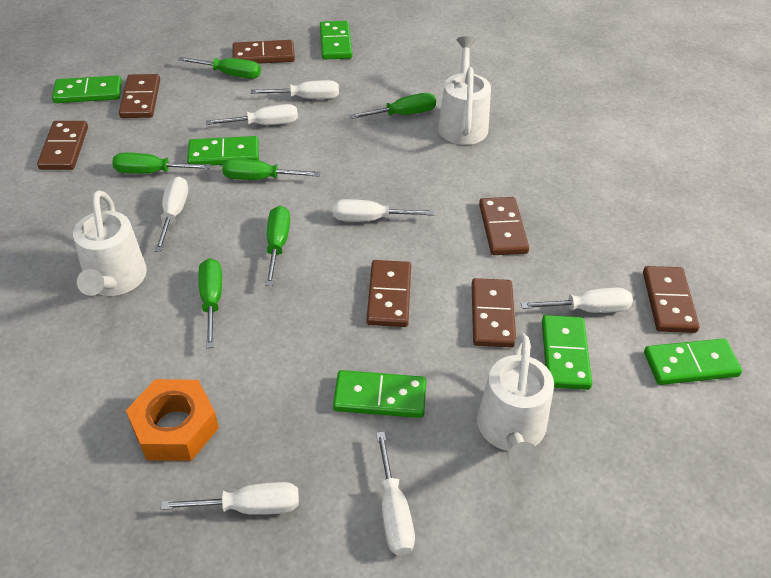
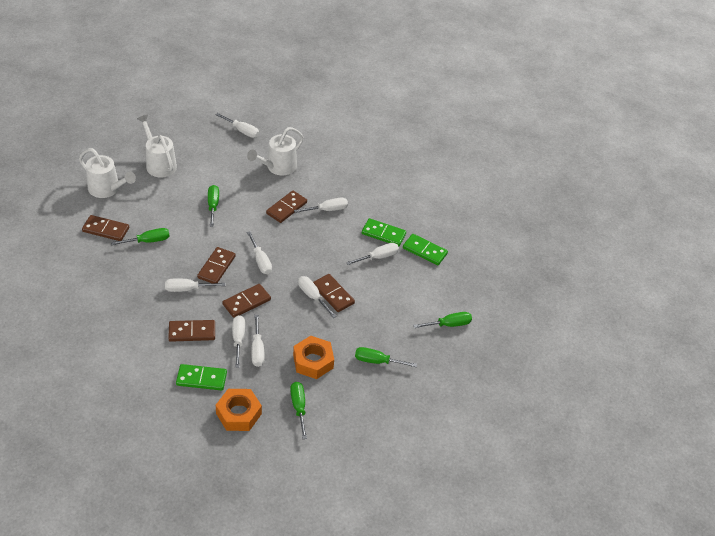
brown domino: [37,121,88,170] [119,74,160,118] [232,40,295,64] [367,260,411,327] [471,278,516,348] [479,197,529,255] [643,266,700,333] = 7 -> [82,215,129,241] [168,320,215,342] [197,247,236,283] [222,284,271,318] [266,191,307,223] [313,274,355,312] = 6
green domino: [52,75,122,103] [187,136,259,165] [320,21,352,59] [333,370,426,418] [542,315,592,390] [644,338,742,385] = 6 -> [176,364,227,391] [362,218,406,246] [403,234,448,265] = 3
green screwdriver: [112,153,211,174] [178,57,261,79] [199,258,222,348] [222,158,320,180] [265,206,290,286] [350,93,436,119] = 6 -> [111,228,170,245] [208,185,219,227] [290,382,307,439] [355,347,417,367] [413,312,472,328] = 5
orange nut: [126,379,219,461] = 1 -> [216,389,262,431] [293,336,334,379] = 2
white screwdriver: [155,176,188,252] [161,482,299,515] [206,104,298,125] [251,80,339,99] [333,199,435,222] [376,431,415,556] [521,287,633,313] = 7 -> [165,279,226,292] [216,113,259,138] [232,315,245,368] [247,231,272,274] [251,315,265,367] [294,198,348,213] [298,276,337,318] [346,243,399,265] = 8

